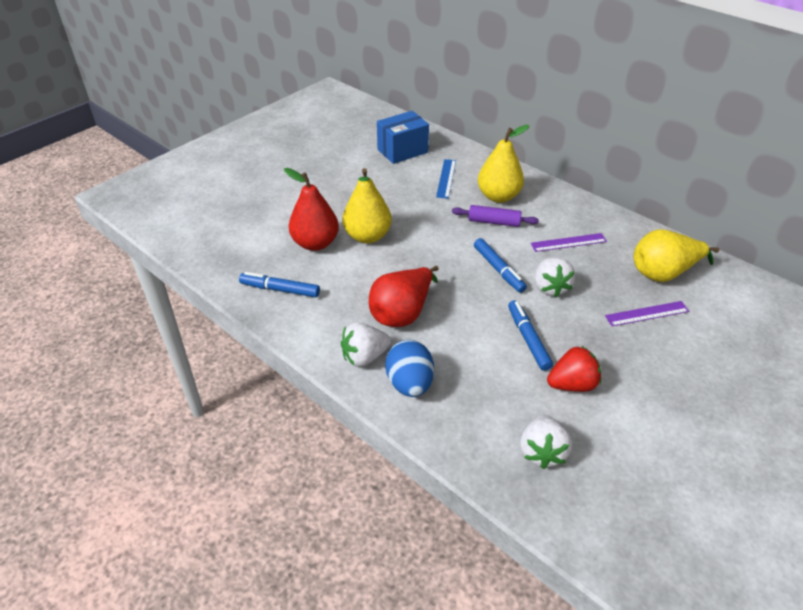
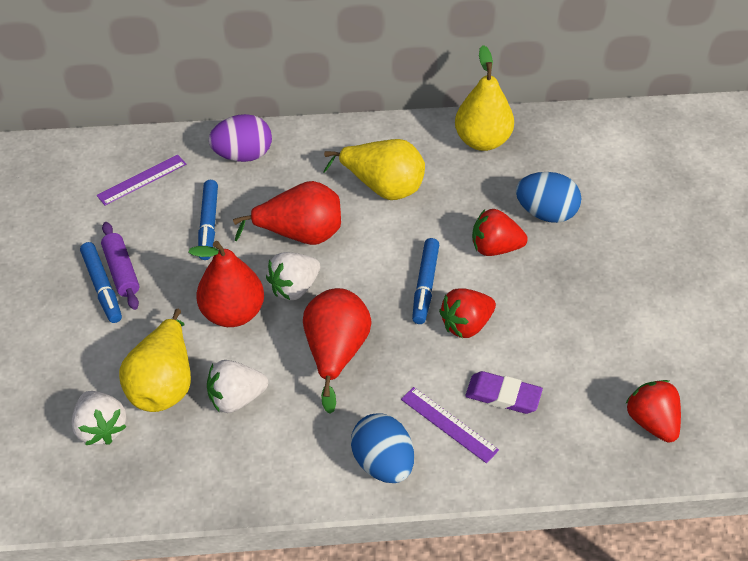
blue box: [377,111,429,164] = 1 -> none = 0
blue egg: [385,340,434,397] = 1 -> [351,413,414,483] [516,172,581,223] = 2
blue ruler: [436,159,456,199] = 1 -> none = 0
purple egg: none = 0 -> [209,114,272,162] = 1
purple eraser: none = 0 -> [465,371,543,414] = 1
red pear: [284,168,339,251] [369,266,439,327] = 2 -> [188,241,264,327] [233,181,341,245] [303,288,372,414] = 3
red strawberry: [547,346,601,392] = 1 -> [439,288,496,338] [472,209,528,256] [625,380,681,443] = 3

